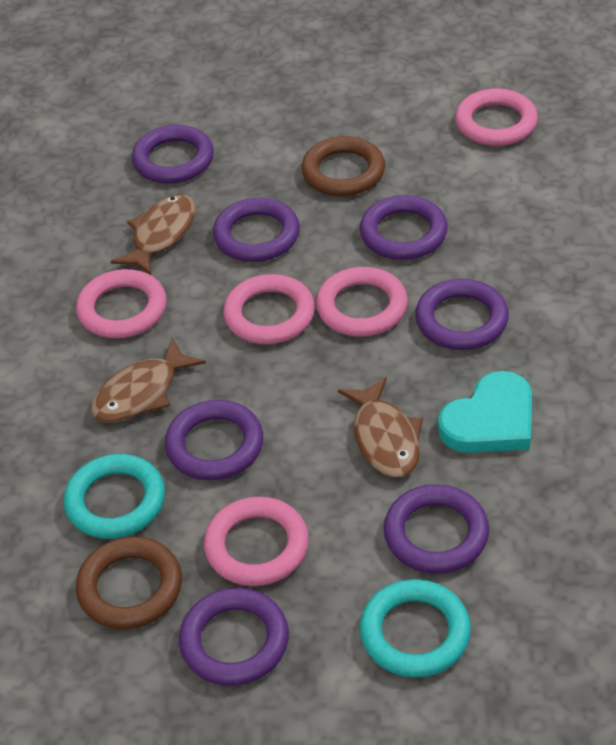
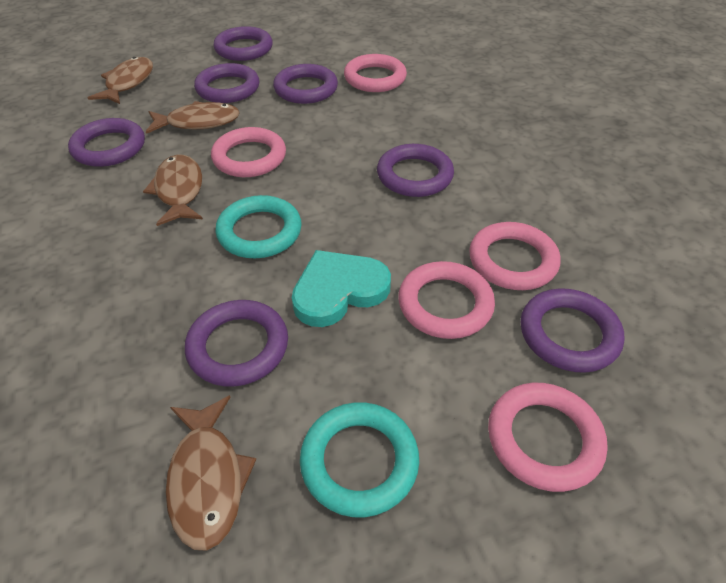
brown fish: [91,338,206,422] [111,194,196,275] [338,377,423,478] = 3 -> [88,57,153,104] [143,155,203,226] [146,101,240,134] [166,395,256,551] = 4
brown ring: [76,536,182,629] [301,136,385,196] = 2 -> none = 0

